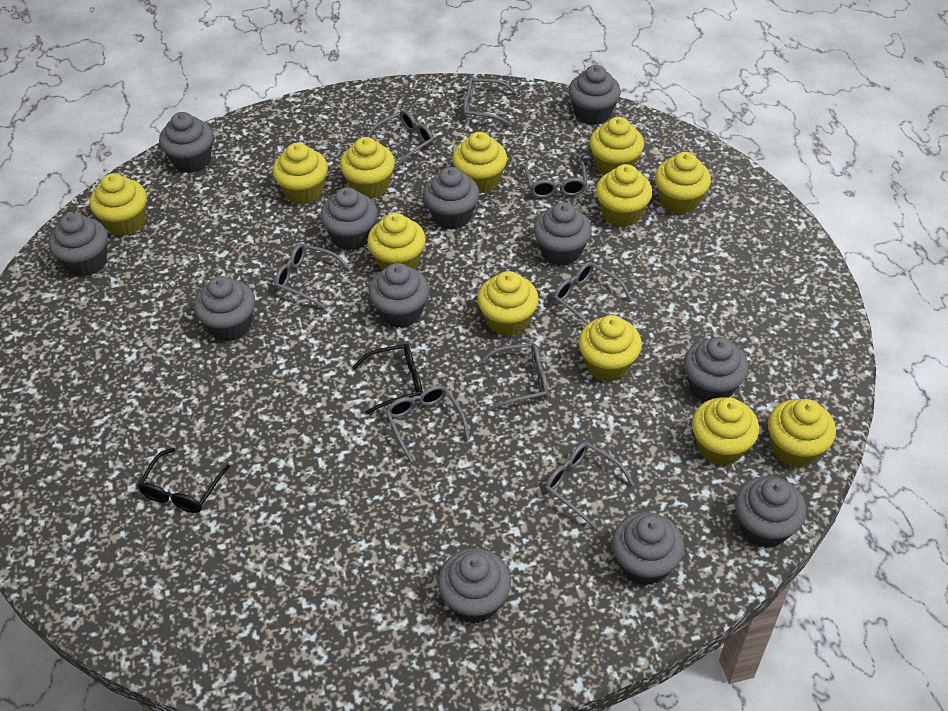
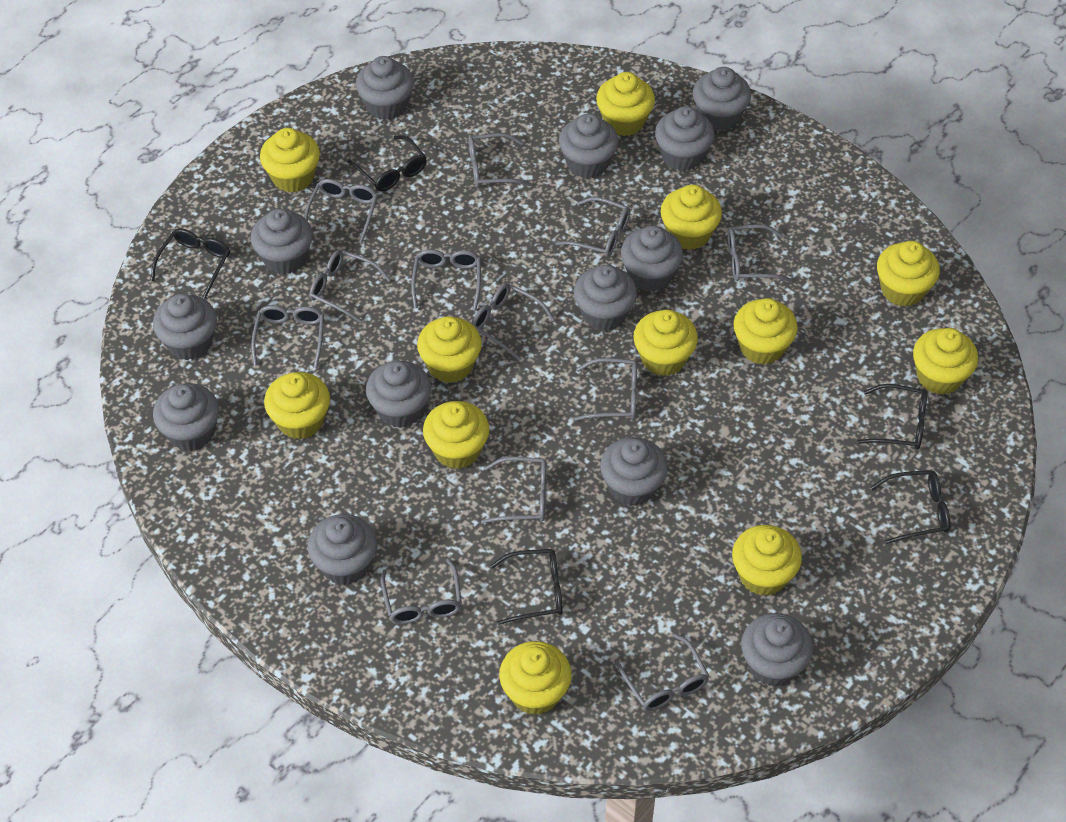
black glasses: [138,448,230,513] [353,344,423,415] = 2 -> [150,228,230,299] [348,135,427,192] [490,549,563,625] [857,384,927,449] [870,470,950,544] = 5
grey cupcake: [49,213,108,277] [159,112,213,173] [194,276,255,341] [320,187,378,250] [369,263,429,328] [423,167,479,230] [438,548,511,623] [534,202,592,266] [568,65,621,125] [612,512,684,586] [684,337,748,402] [735,476,806,548] = 12 -> [153,294,217,360] [153,383,219,451] [251,209,313,274] [308,514,377,585] [356,56,414,120] [366,361,431,428] [559,114,618,178] [574,265,637,331] [600,437,668,506] [621,226,683,291] [655,106,714,171] [693,67,751,131] [741,613,813,686] = 13
grey glasses: [274,243,351,309] [367,110,434,169] [385,385,470,463] [463,77,517,126] [478,343,548,411] [524,160,587,198] [545,442,635,529] [553,262,633,325] = 8 -> [251,305,324,368] [304,179,378,244] [310,250,391,323] [381,559,462,624] [411,249,481,310] [469,133,531,188] [472,283,555,360] [481,457,546,524] [555,197,630,257] [574,358,637,421] [614,633,709,711] [727,224,792,282] = 12

